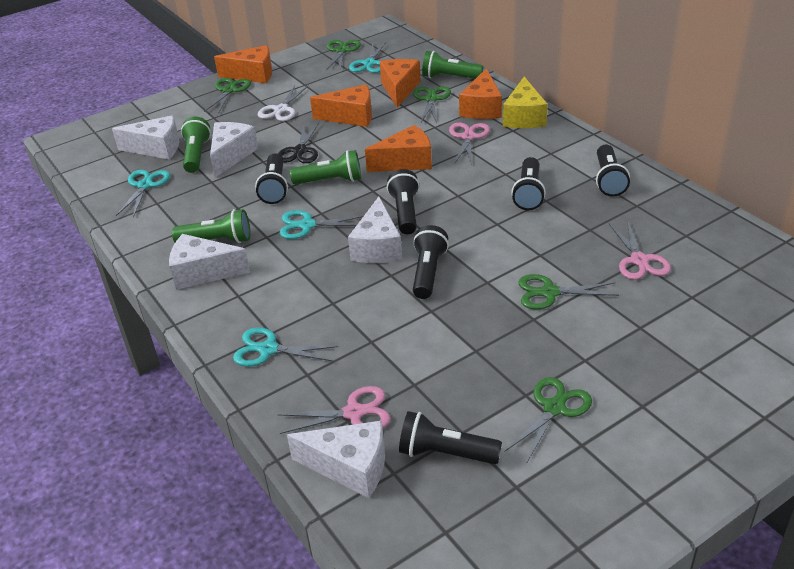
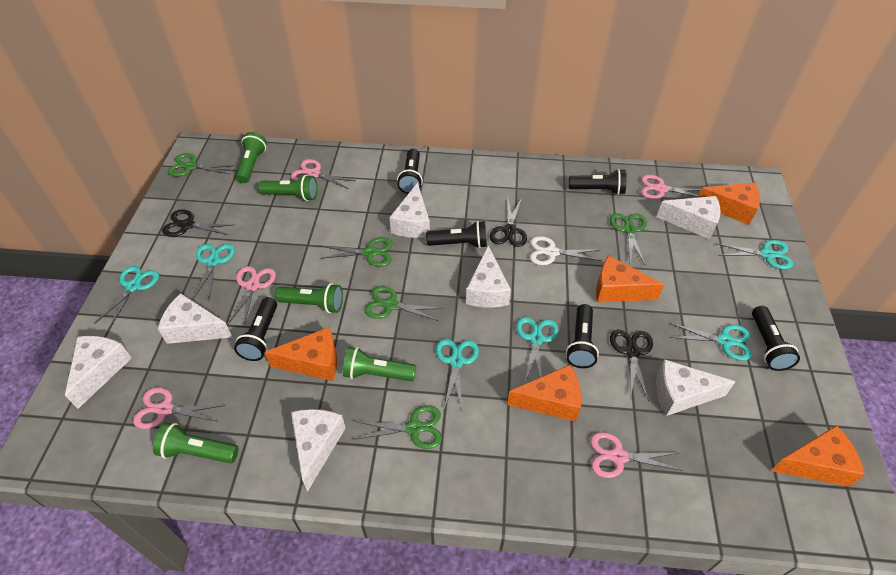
black scissors: [278,123,319,163] = 1 -> [162,209,233,237] [490,197,527,247] [610,330,653,401] = 3
green flashlight: [172,209,250,243] [181,117,211,173] [290,150,361,184] [422,51,483,79] = 4 -> [153,422,239,463] [236,132,267,183] [258,175,317,201] [275,283,343,313] [343,347,416,381] = 5
pink scissors: [278,386,390,434] [449,123,490,165] [609,220,671,280] = 3 -> [133,387,225,429] [227,266,276,328] [291,159,355,189] [590,432,684,478] [641,175,701,199] = 5
turquoise scissors: [116,170,170,217] [233,327,338,367] [279,210,363,239] [349,42,386,73] = 4 -> [95,266,159,327] [193,244,235,300] [436,339,479,409] [516,317,558,382] [669,323,752,361] [718,240,793,269] = 6
white cheese: [112,115,179,160] [169,234,250,290] [210,122,259,178] [287,421,385,498] [348,196,402,263] = 5 -> [65,336,132,409] [158,293,232,344] [291,409,346,492] [389,183,430,238] [466,246,511,308] [656,359,735,416] [657,196,721,239] = 7
yellow cheese: [503,77,548,128] = 1 -> none = 0

